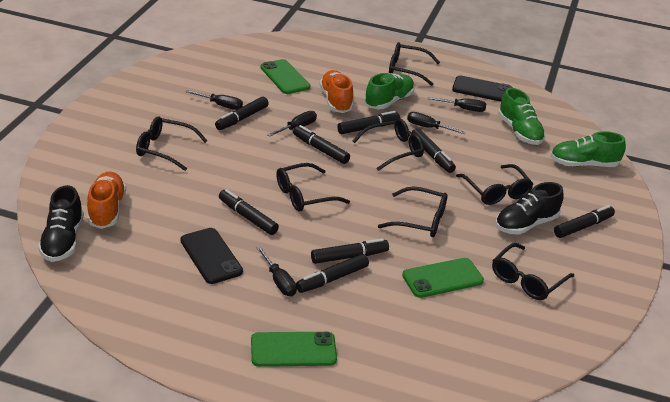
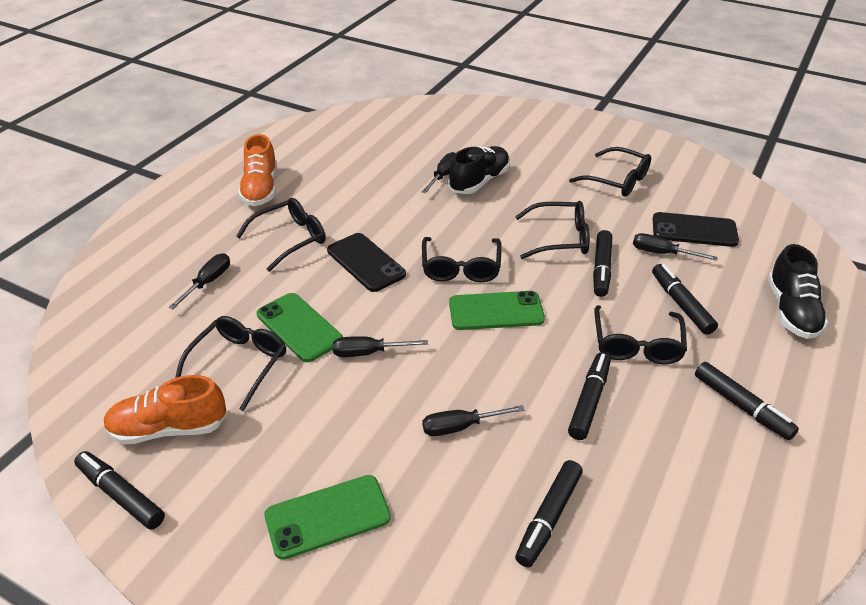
black glasses: [136,116,207,171] [276,163,350,212] [353,119,424,171] [378,186,447,237] [389,42,440,86] [456,164,533,205] [492,243,574,300] = 7 -> [175,316,286,411] [236,198,326,272] [422,237,502,282] [515,201,590,259] [569,147,651,197] [594,305,687,364] = 6
black marker: [215,97,269,130] [219,189,279,235] [293,125,350,164] [296,254,369,293] [311,238,389,264] [337,111,400,134] [411,128,456,173] [554,205,615,238] = 8 -> [74,451,165,530] [515,460,583,568] [568,352,611,440] [593,230,612,297] [652,264,718,335] [695,362,799,440] = 6
green shoe: [364,73,415,110] [498,88,545,145] [550,131,626,167] = 3 -> none = 0

